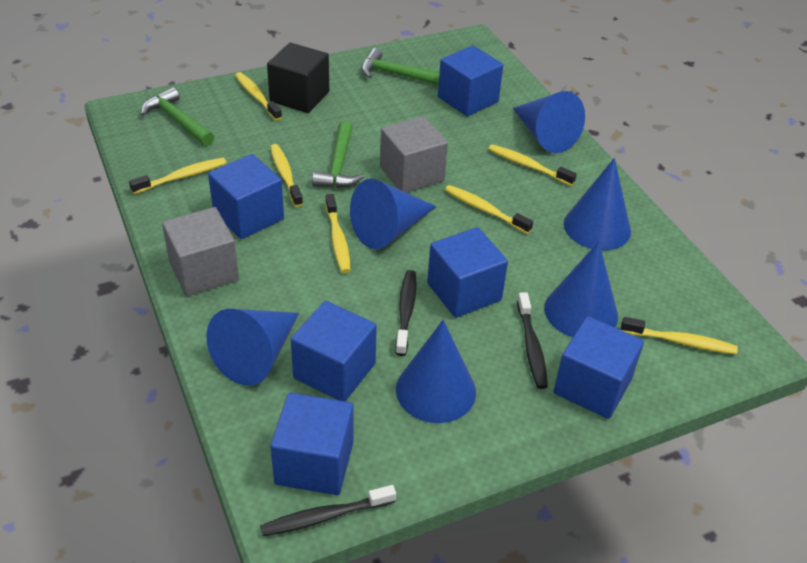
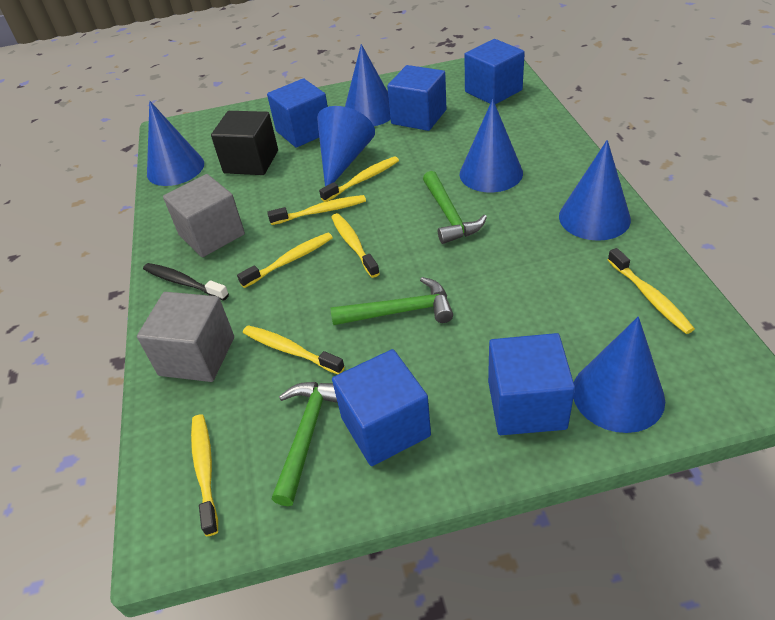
black toothbrush: [260,485,396,536] [395,270,416,356] [517,292,548,389] = 3 -> [143,263,229,301] = 1
blue cube: [208,154,284,239] [270,393,354,495] [291,301,377,401] [427,227,508,318] [438,45,503,116] [553,316,644,419] = 6 -> [267,78,328,148] [332,349,431,466] [387,65,446,131] [464,39,525,104] [488,333,575,435] = 5

